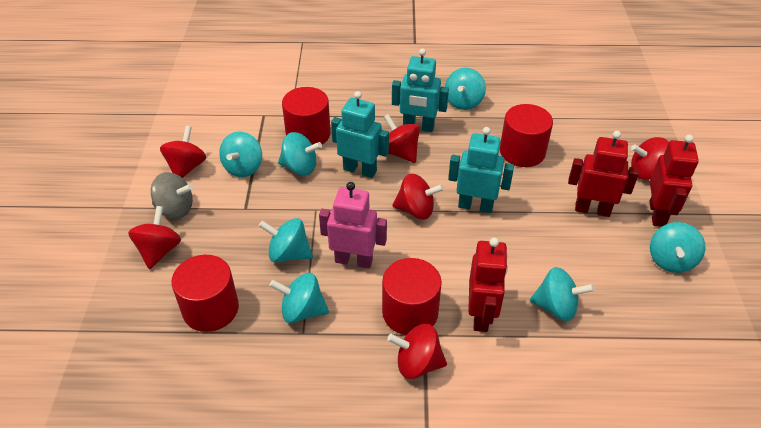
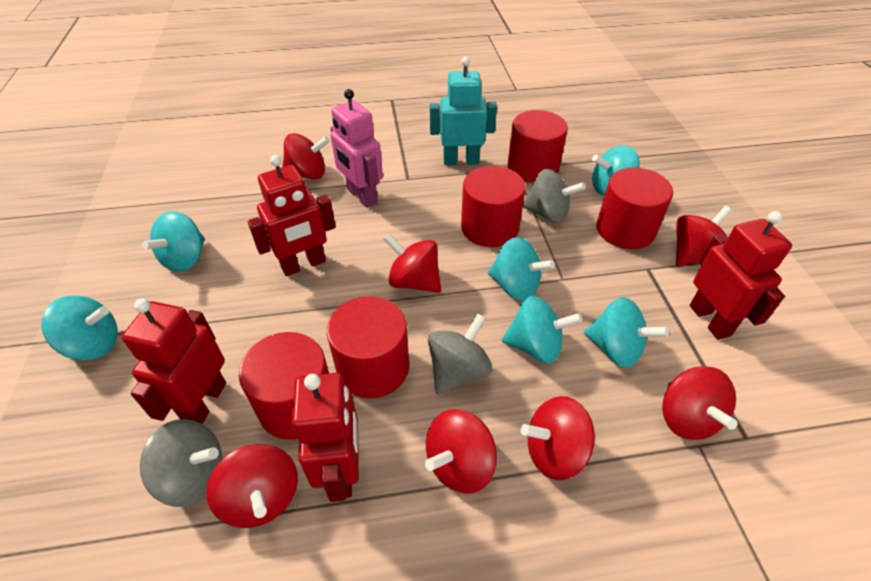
grey spinning top: [151,172,193,219] = 1 -> [140,419,222,507] [428,314,492,394] [523,169,585,223] = 3
red cylinder: [171,255,239,332] [282,87,331,145] [382,258,442,335] [500,104,553,167] = 4 -> [239,332,329,440] [327,296,409,398] [461,166,526,247] [507,110,568,183] [596,168,673,249] = 5
red robot: [468,238,508,332] [568,131,639,217] [649,135,699,227] = 3 -> [122,298,226,424] [248,155,336,276] [292,373,359,502] [690,211,792,340] = 4
red spinning top: [128,206,181,269] [160,126,206,178] [384,114,420,163] [387,324,447,379] [392,174,444,220] [631,137,669,180] = 6 -> [206,444,298,528] [282,133,330,179] [383,234,441,293] [425,409,497,494] [521,396,595,480] [662,366,738,440] [676,206,732,267] = 7
turquoise robot: [331,91,389,178] [392,48,449,132] [448,127,514,213] = 3 -> [430,57,497,165] = 1
turquoise spinning top: [219,131,262,177] [259,218,313,263] [269,273,329,323] [278,132,322,176] [445,68,486,110] [530,267,595,321] [650,222,705,273] = 7 -> [41,296,117,360] [142,211,205,272] [488,237,555,301] [502,296,583,364] [584,297,669,368] [592,145,639,195] = 6

